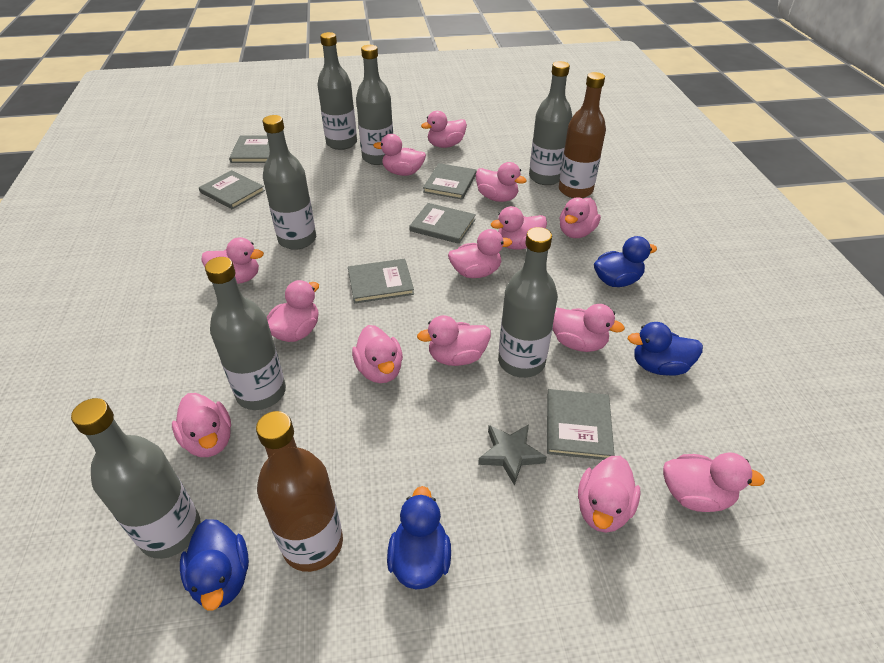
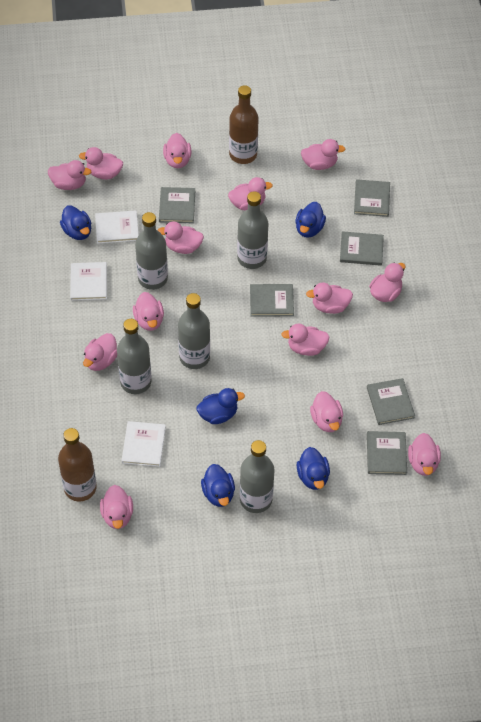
blue duck: [180,519,249,611] [387,486,451,589] [594,236,657,287] [628,322,703,376] = 4 -> [60,205,91,240] [197,388,245,424] [201,464,235,507] [295,202,326,238] [297,447,330,490] = 5
grey bottle: [71,398,201,559] [205,257,286,410] [263,115,316,250] [317,32,357,150] [356,45,393,165] [498,227,558,378] [529,61,572,185] = 7 -> [117,319,152,394] [135,212,168,290] [178,293,210,369] [237,191,268,269] [240,440,274,513] = 5
grey star: [478,424,547,486] = 1 -> none = 0
white book: none = 0 -> [70,262,107,301] [95,210,139,244] [121,421,166,467] = 3

